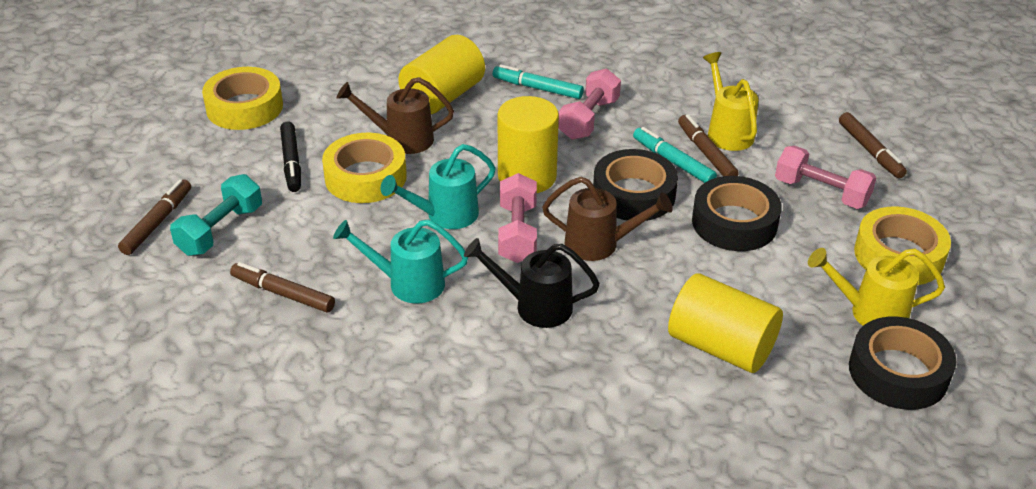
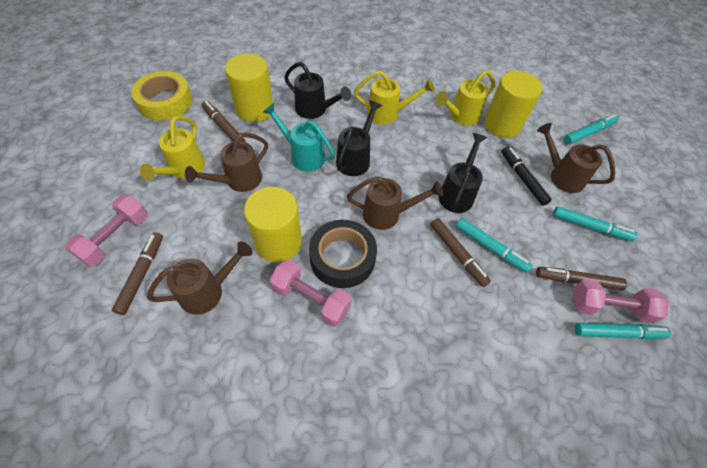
black tape: [593,149,678,221] [692,176,782,251] [849,316,956,410] = 3 -> [309,220,377,288] = 1
black watering can: [464,238,600,328] = 1 -> [284,62,351,119] [336,100,382,176] [438,133,487,213] = 3
brown watering can: [337,77,454,154] [542,177,673,261] = 2 -> [147,241,253,315] [185,133,268,192] [347,176,443,230] [537,123,616,193] = 4
turquoise dumbbell: [170,174,262,256] = 1 -> none = 0
turquoise marker: [493,64,584,99] [633,127,717,183] = 2 -> [456,218,532,273] [553,206,637,241] [564,114,618,144] [575,323,671,339] = 4
turquoise watering can: [333,219,468,303] [381,144,496,229] = 2 -> [263,103,335,172] = 1
yellow tape: [202,67,283,130] [322,133,407,203] [854,206,951,285] = 3 -> [131,71,192,121] = 1
yellow watering can: [703,52,759,151] [808,248,945,326] = 2 -> [140,116,205,180] [354,71,435,124] [435,70,495,125] = 3

